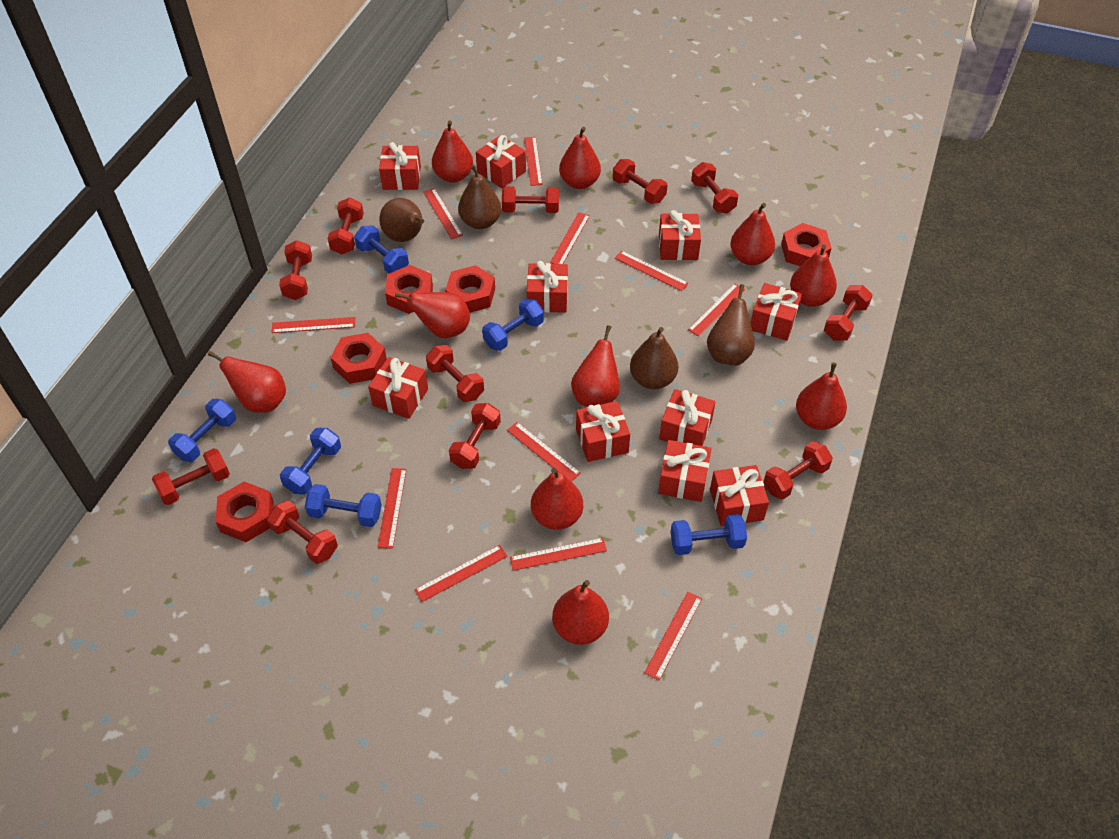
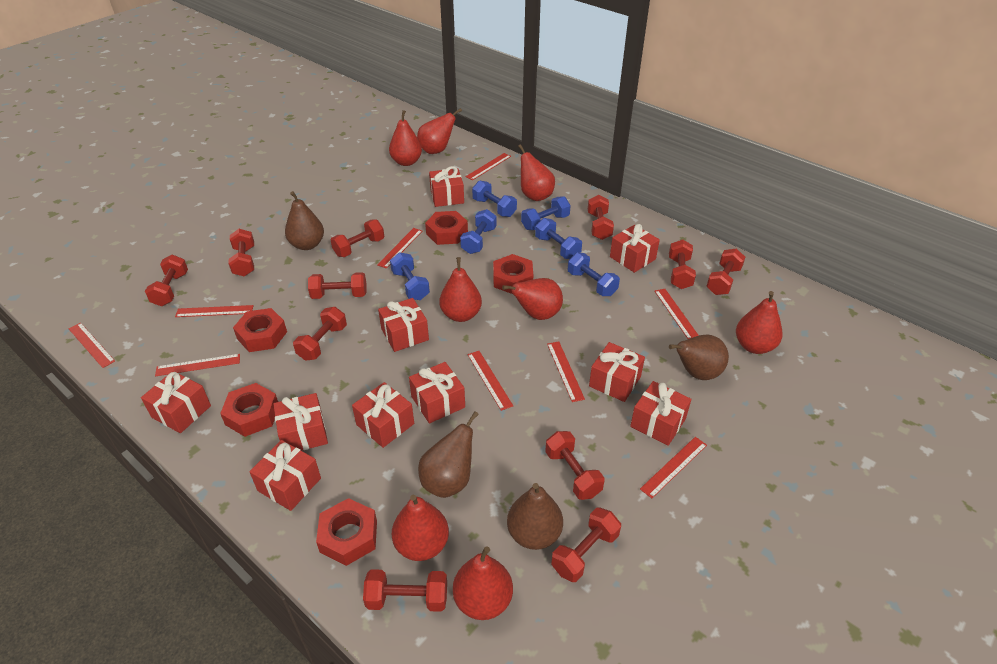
red pear: [208,351,286,413] [395,292,470,338] [432,121,473,183] [531,468,583,530] [552,580,609,645] [559,127,601,189] [571,325,620,407] [730,203,775,266] [790,245,837,307] [796,362,847,430] = 10 -> [389,110,422,166] [392,495,449,561] [417,108,462,154] [439,257,482,322] [453,546,513,620] [502,278,563,320] [518,144,555,201] [736,291,782,354] = 8
red ruler: [272,317,355,333] [378,468,407,549] [415,545,508,602] [423,188,463,239] [507,422,581,482] [510,538,607,571] [524,137,543,186] [550,212,590,264] [615,251,689,291] [644,592,702,680] [688,284,746,336] = 11 -> [69,323,115,368] [155,354,240,376] [175,305,254,317] [377,228,422,269] [465,153,511,180] [467,351,513,411] [547,341,585,402] [640,437,707,498] [655,289,699,339] = 9

